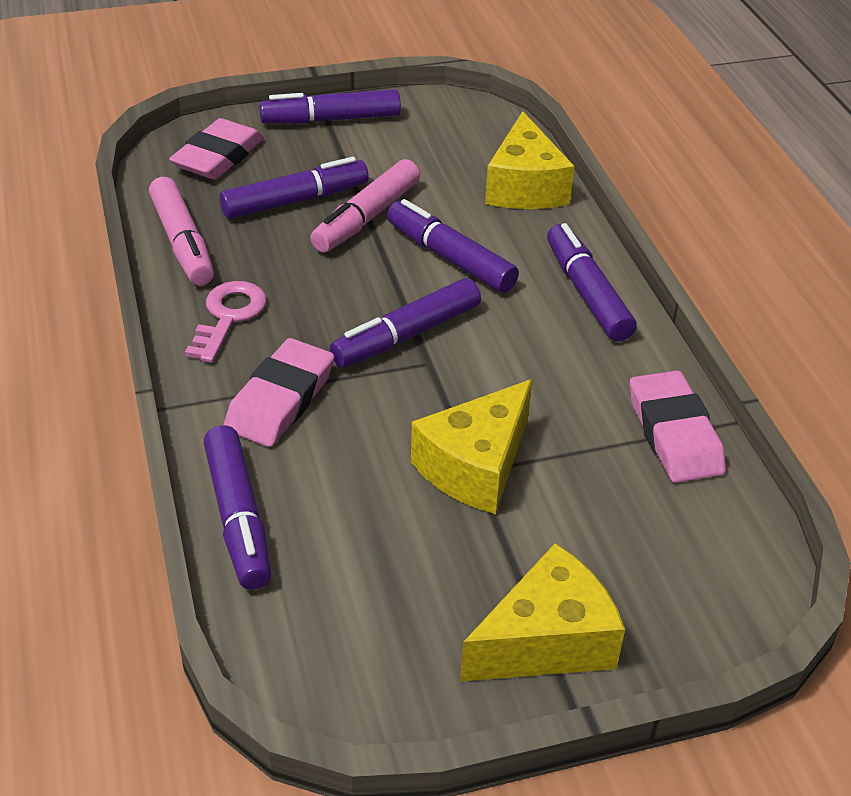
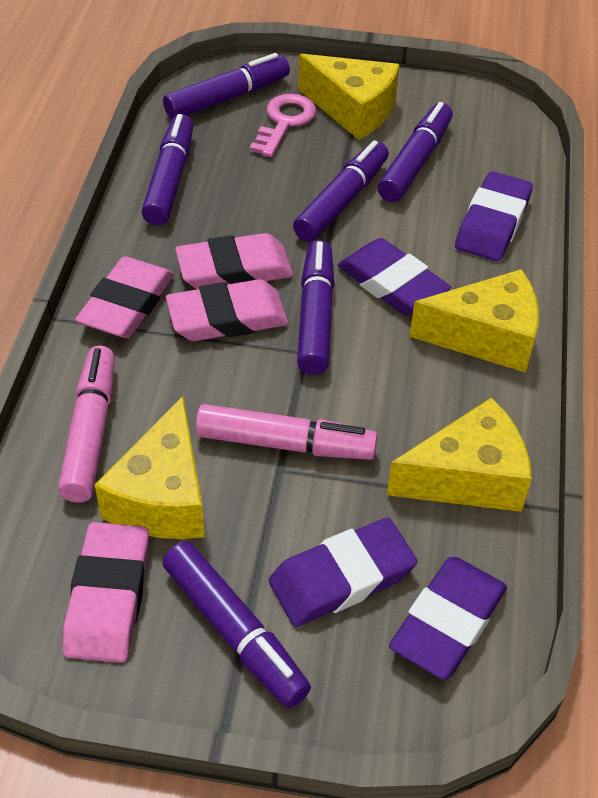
pink eraser: [169,118,264,180] [224,338,334,447] [630,370,726,483] = 3 -> [62,522,149,663] [75,256,174,338] [166,279,289,341] [175,233,293,289] = 4
purple eraser: none = 0 -> [269,518,417,627] [338,238,451,316] [389,557,507,680] [455,171,533,261] = 4
yellow cheese: [411,379,532,514] [460,543,625,681] [485,111,574,209] = 3 -> [95,396,205,539] [298,54,399,140] [387,397,532,512] [409,269,539,373] = 4

